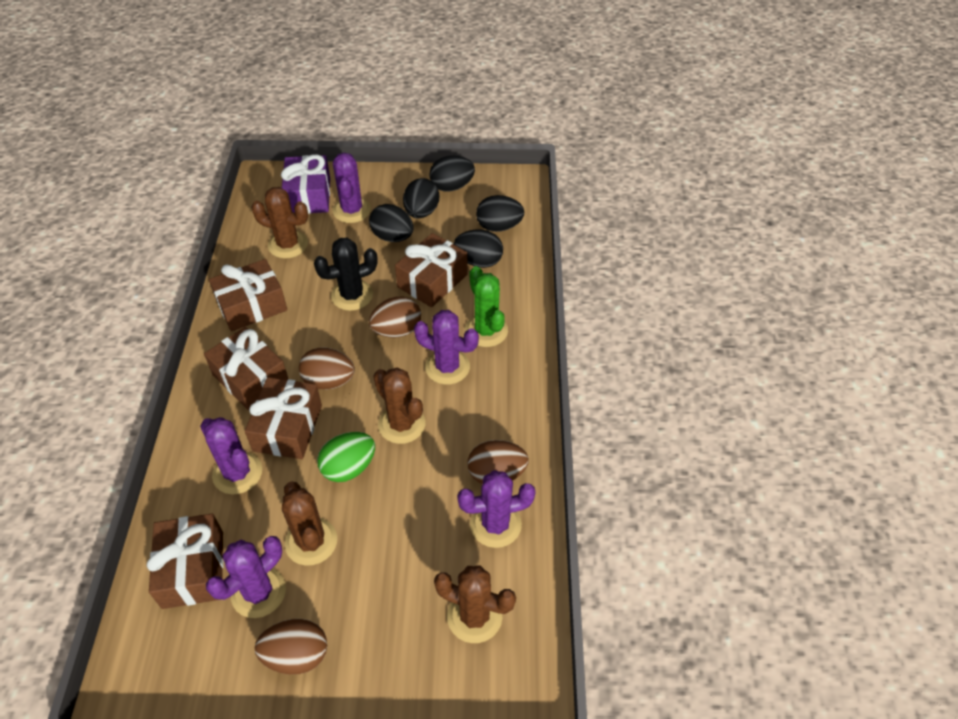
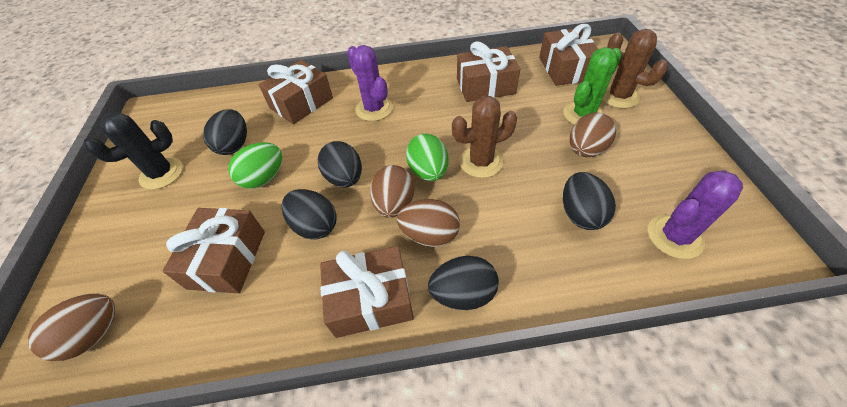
brown cactus: [251,187,308,259] [282,482,337,566] [373,368,425,444] [434,565,516,643] = 4 -> [452,96,517,178] [602,29,668,108] = 2
green egg: [317,432,375,482] = 1 -> [228,142,282,189] [406,134,449,181] = 2
purple cactus: [200,417,262,495] [206,536,286,618] [332,152,371,223] [414,310,479,385] [457,470,536,548] = 5 -> [347,45,393,121] [648,170,743,259] = 2
purple gift: [281,154,330,214] = 1 -> none = 0

